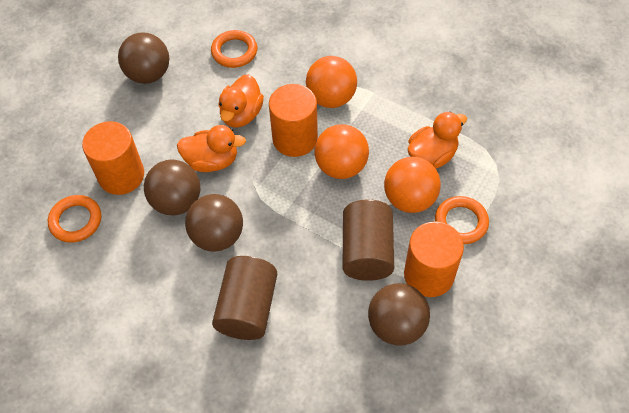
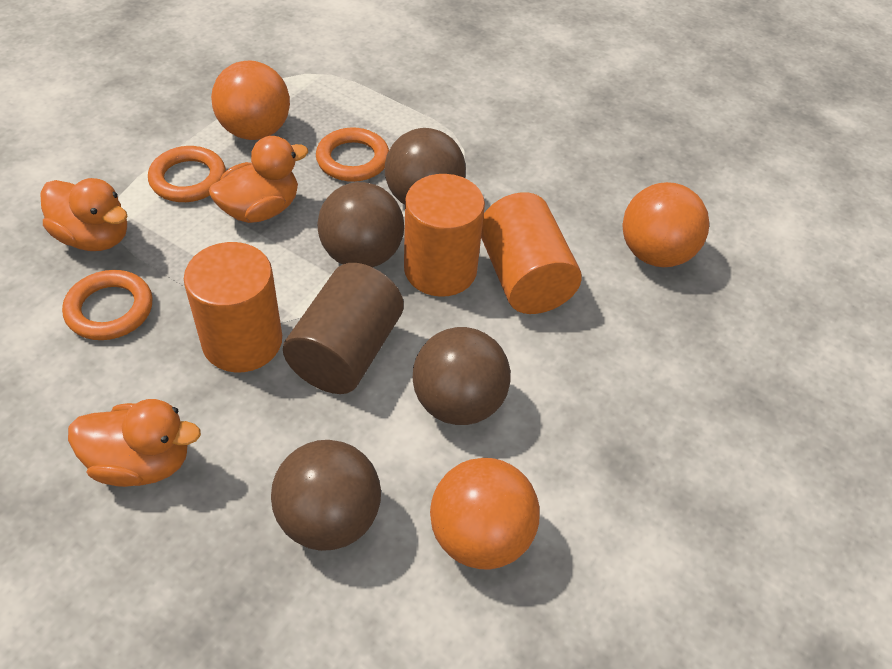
brown cylinder: [212,256,277,340] [343,199,394,281] = 2 -> [283,263,404,394] = 1

